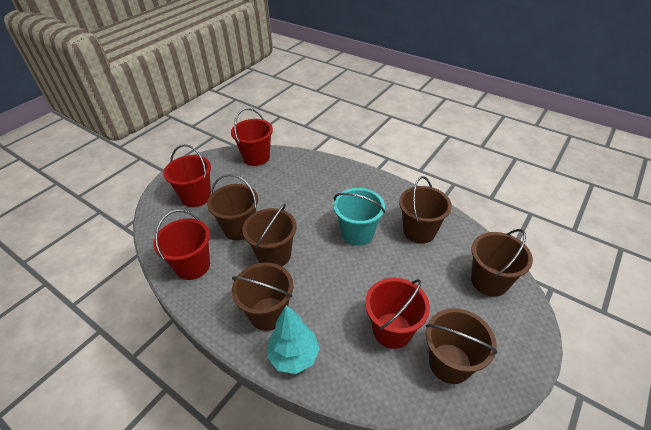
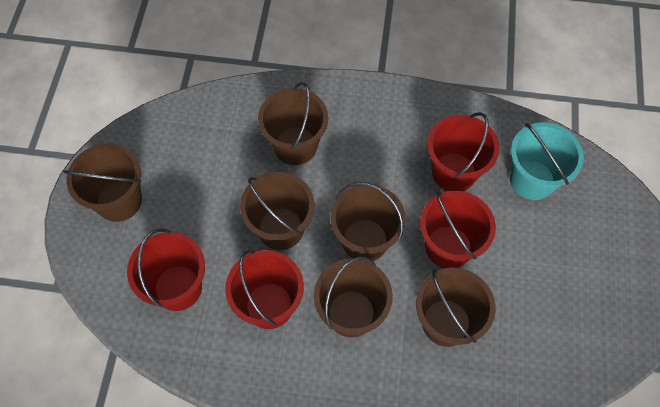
turquoise tree: [267,305,320,374] = 1 -> none = 0

